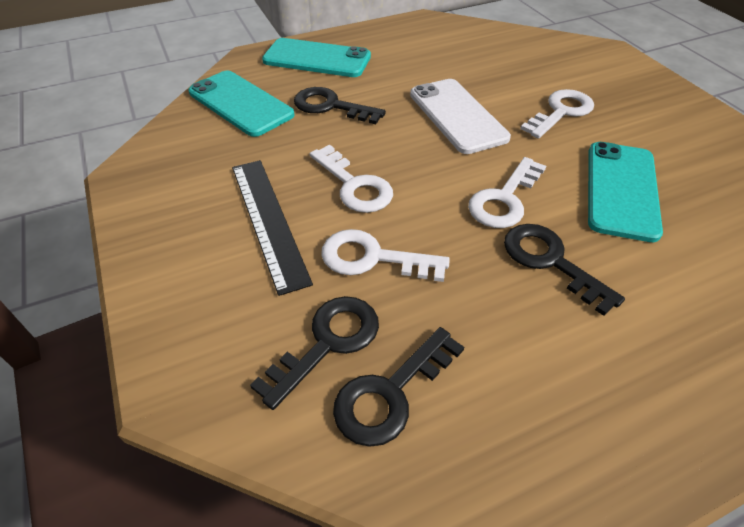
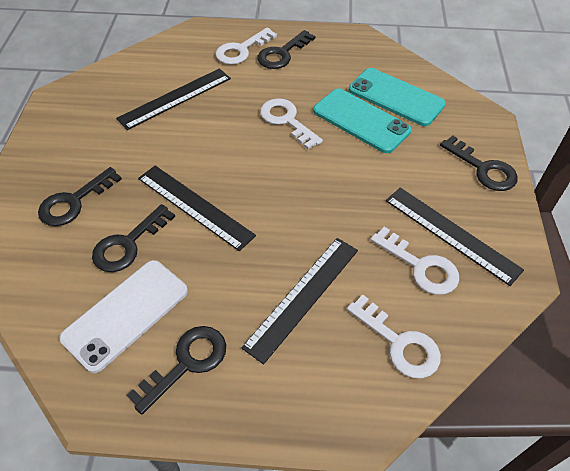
black key: [250,296,379,410] [294,87,386,124] [333,327,464,447] [504,224,625,316] = 4 -> [38,167,122,226] [92,204,175,272] [127,326,226,415] [257,30,315,69] [440,135,518,191] = 5
black ruler: [232,160,313,296] = 1 -> [116,68,231,130] [138,165,256,251] [241,238,358,364] [386,188,524,286] = 4
turquoise phone: [188,71,295,137] [262,38,371,77] [588,142,663,242] = 3 -> [313,88,412,153] [349,68,446,126] = 2

